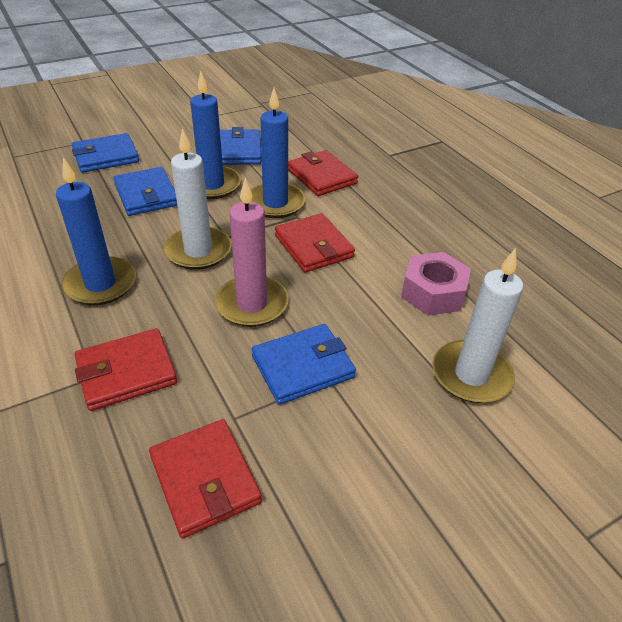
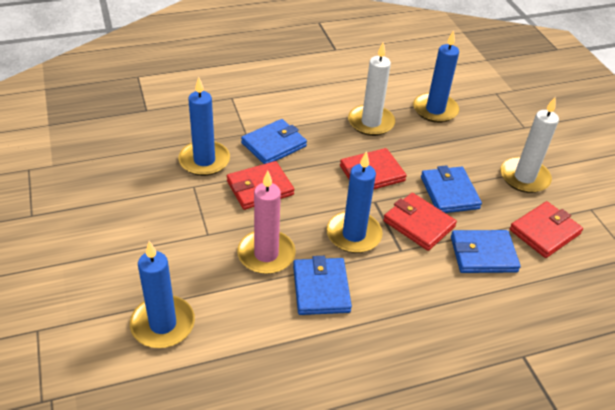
blue candle: [56,157,136,305] [190,71,241,199] [250,88,305,218] = 3 -> [130,241,195,348] [178,77,230,176] [327,151,383,253] [413,30,459,123] = 4
pink nut: [401,252,471,316] = 1 -> none = 0

